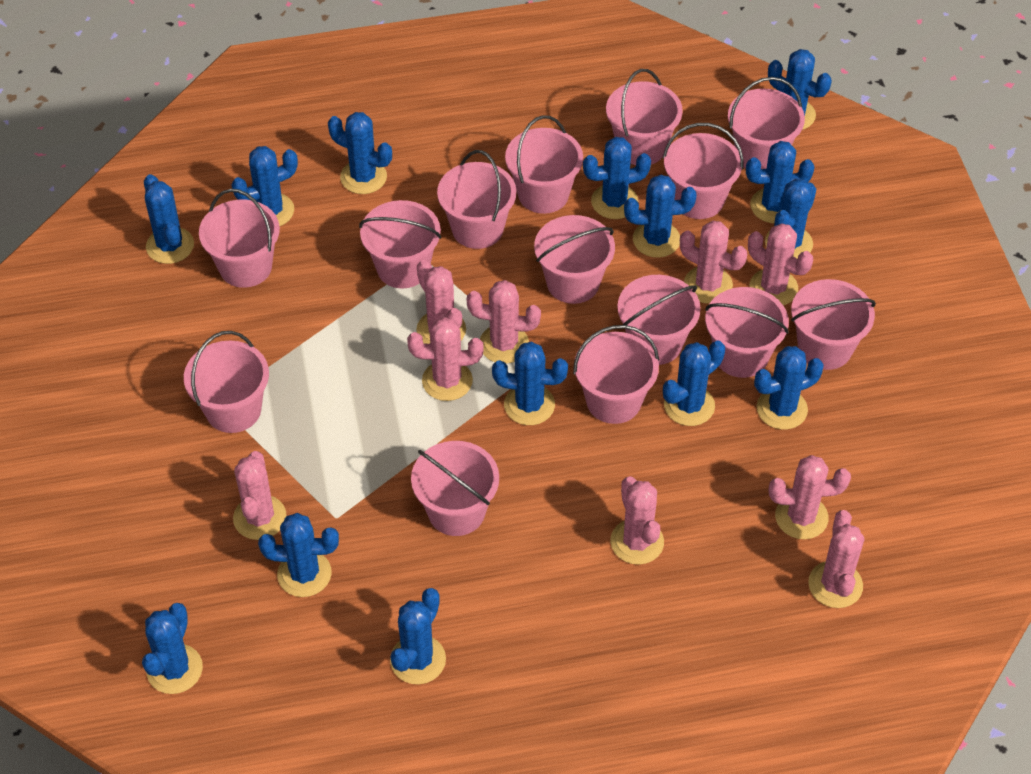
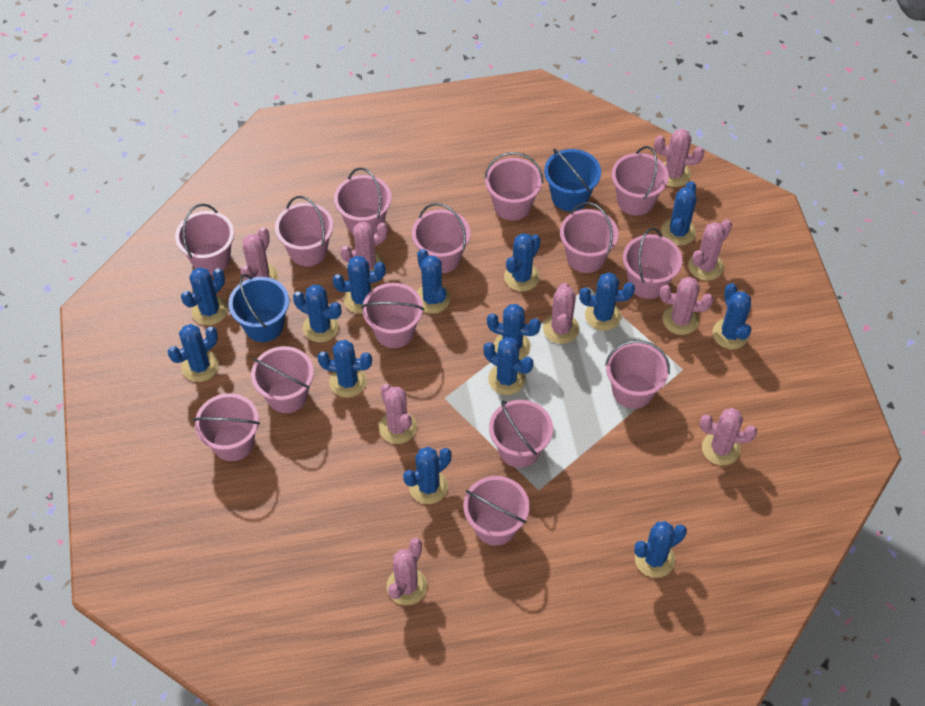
blue bucket: none = 0 -> [228,274,289,342] [544,148,601,212] = 2

